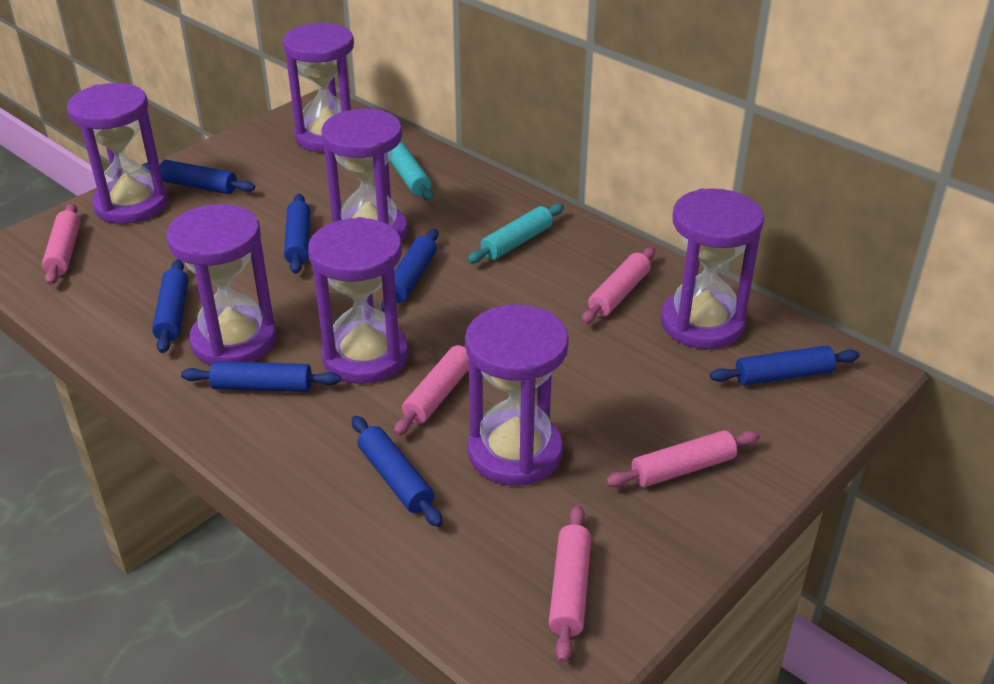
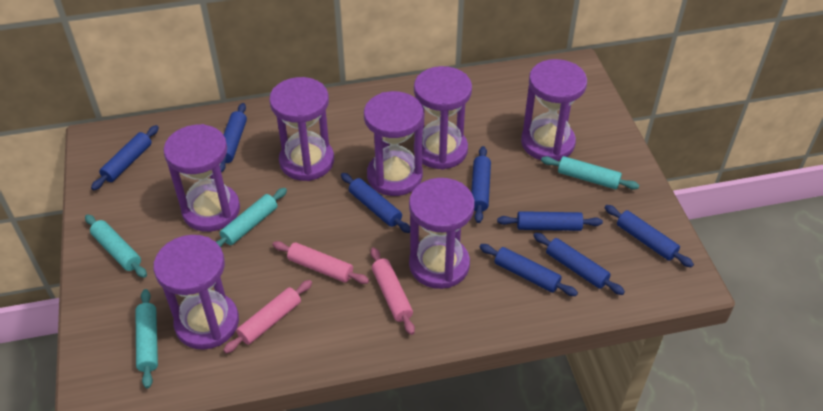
blue rolling pin: [142,160,255,194] [152,259,188,353] [181,361,341,392] [284,194,310,274] [352,416,443,527] [381,229,438,312] [710,346,860,386] = 7 -> [91,125,159,190] [220,103,247,172] [341,173,410,233] [471,146,491,223] [480,244,578,296] [497,211,603,231] [533,233,625,295] [605,205,694,267] = 8
pink rolling pin: [42,203,81,285] [394,345,469,436] [549,505,591,663] [582,247,655,324] [606,430,760,487] = 5 -> [223,280,312,353] [272,241,369,284] [371,247,415,335] = 3
turquoise rolling pin: [390,142,433,201] [467,204,564,264] = 2 -> [85,214,147,278] [135,289,158,388] [216,188,287,247] [541,156,639,190] = 4

